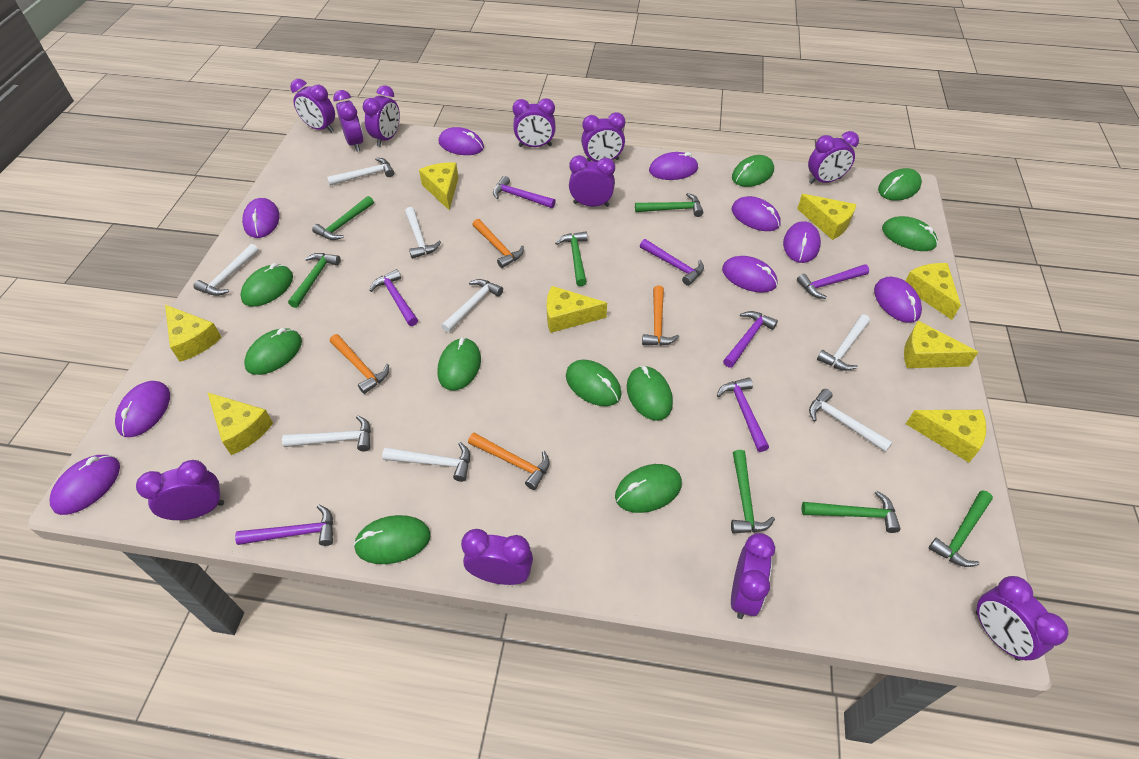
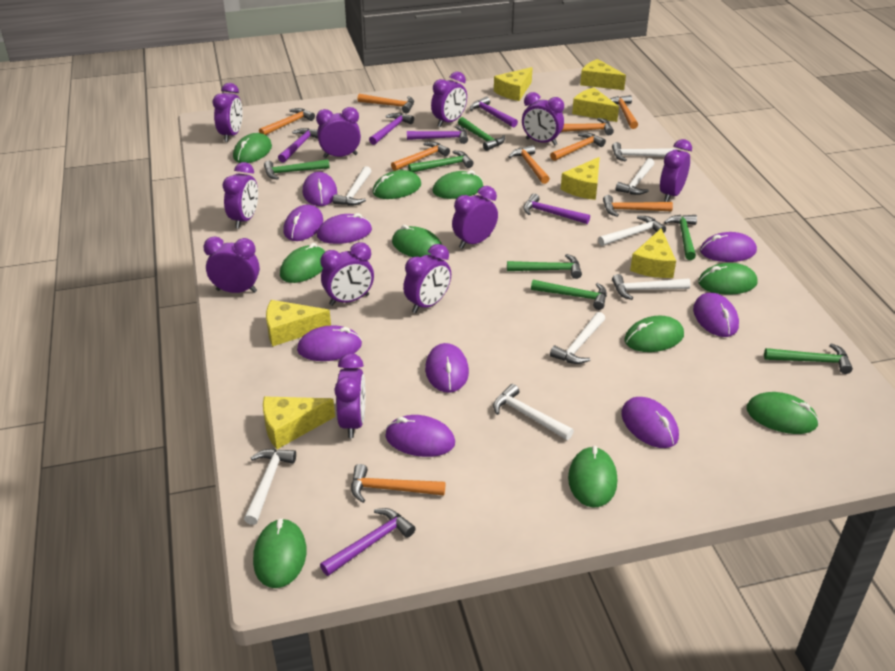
orange hammer: [330,334,389,394] [468,433,550,490] [472,219,524,268] [642,285,679,346] = 4 -> [259,108,315,135] [351,464,445,503] [357,94,414,113] [391,142,450,171] [509,145,550,184] [550,133,606,161] [561,118,614,135] [603,195,673,217] [610,95,638,129] = 9
purple hammer: [235,505,333,546] [369,269,418,326] [493,176,556,208] [640,239,704,286] [717,377,769,452] [723,311,778,368] [797,264,869,299] = 7 -> [278,128,318,163] [320,508,416,576] [369,113,414,145] [407,126,468,144] [470,96,518,128] [523,193,590,224] = 6
yellow cheese: [165,305,222,362] [207,392,273,455] [419,163,458,210] [547,286,607,333] [797,194,856,240] [904,321,978,368] [905,263,961,320] [906,410,986,462] = 8 -> [263,396,335,449] [266,300,331,347] [494,67,533,101] [561,157,600,200] [572,88,619,122] [580,59,626,90] [630,228,676,278] = 7

